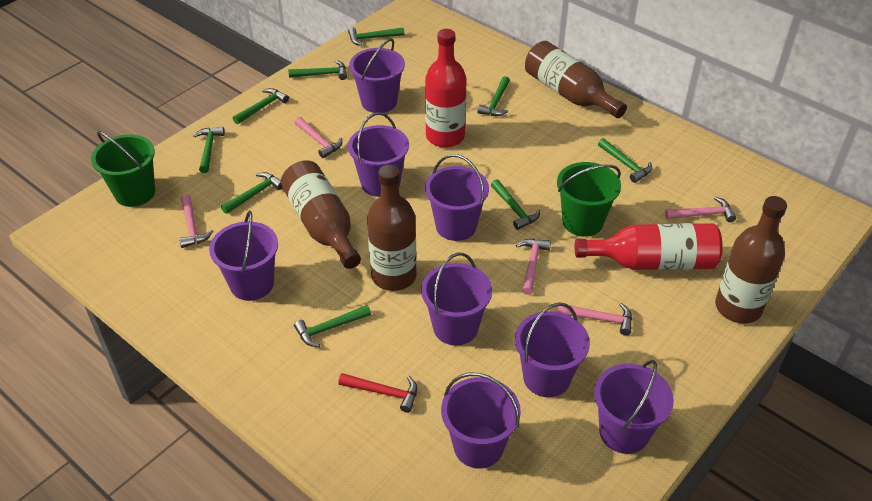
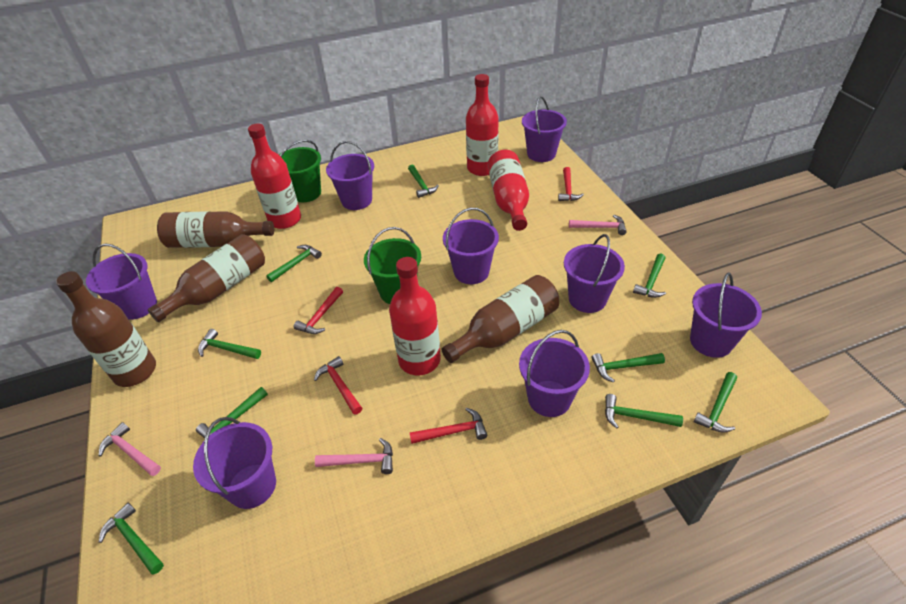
pink hammer: [179,194,213,248] [295,117,342,158] [516,239,551,295] [557,303,632,336] [665,197,736,222] = 5 -> [99,422,161,476] [315,438,393,474] [569,215,627,235] = 3
red bottle: [425,29,467,148] [575,223,723,270] = 2 -> [248,123,301,229] [389,257,441,375] [466,74,499,176] [488,150,529,231] = 4
red hammer: [338,373,417,413] = 1 -> [294,287,343,334] [314,356,362,415] [410,408,487,444] [558,167,584,201] = 4

